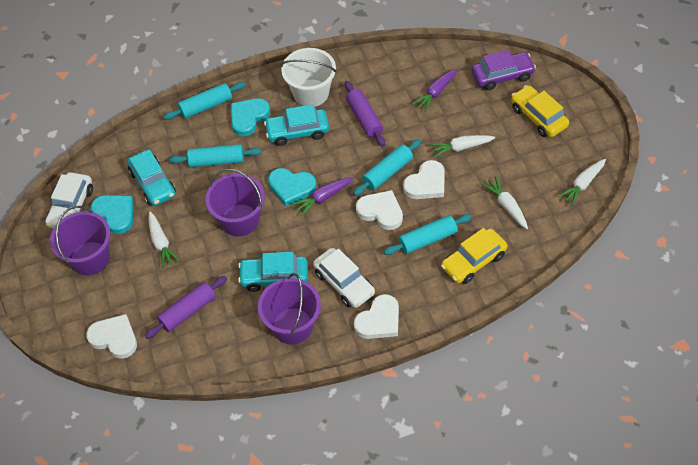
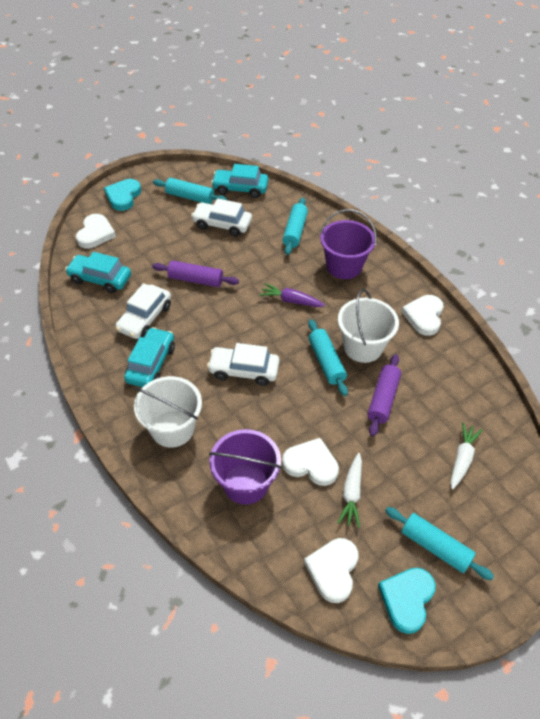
purple bucket: [50,206,111,275] [205,169,265,237] [258,273,321,344] = 3 -> [209,429,282,505] [320,209,377,279] = 2
purple car: [472,50,536,90] = 1 -> none = 0
purple carrot: [292,177,353,216] [412,68,457,112] = 2 -> [259,283,325,307] = 1
turquoise heart: [91,195,133,234] [231,98,270,136] [268,168,316,206] = 3 -> [104,179,141,211] [378,568,436,634] = 2
white bucket: [281,48,337,107] = 1 -> [134,376,202,448] [338,289,399,363] = 2
white car: [45,172,93,228] [313,248,375,308] = 2 -> [115,283,171,339] [191,198,252,237] [207,343,279,386] = 3
white carrot: [149,212,180,268] [429,135,495,158] [481,176,528,229] [558,159,606,206] = 4 -> [338,453,362,528] [451,422,483,490] = 2
yellow car: [441,228,507,284] [511,85,569,137] = 2 -> none = 0

